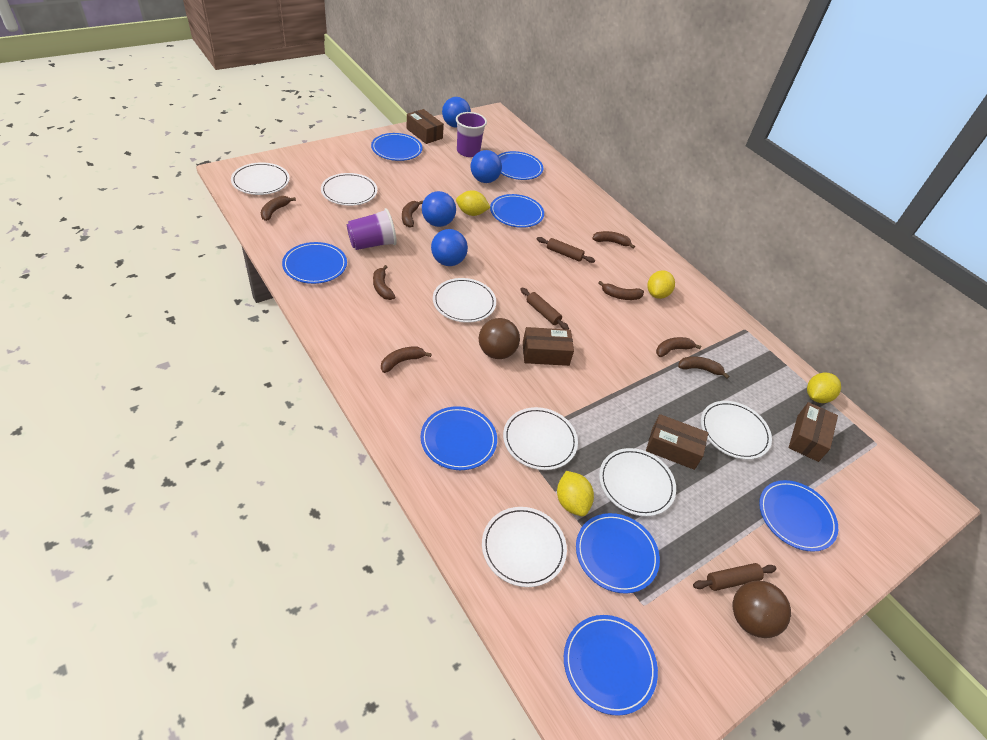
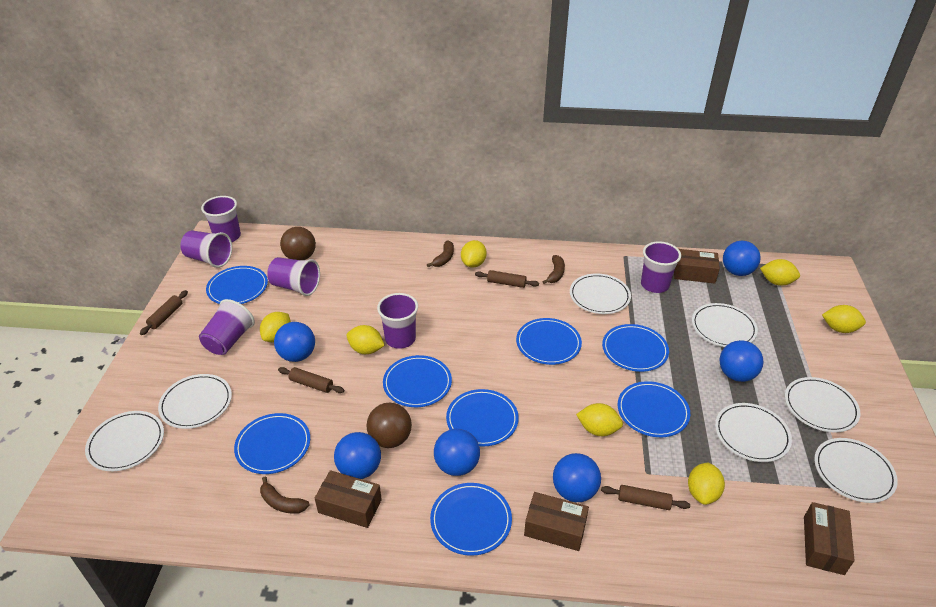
blue ball: [422,191,456,227] [431,229,468,266] [442,97,471,128] [470,150,502,183] = 4 -> [274,322,315,362] [334,432,381,479] [434,429,480,476] [553,453,601,502] [719,340,763,382] [723,241,761,276] = 6
brown banana: [261,196,296,221] [373,265,396,300] [381,346,432,373] [402,201,423,228] [592,231,635,249] [598,281,644,300] [656,337,701,357] [678,356,729,379] = 8 -> [260,477,309,514] [427,240,454,267] [542,255,565,284] = 3
brown rolling pin: [520,288,569,330] [537,237,595,263] [693,563,777,591] = 3 -> [140,290,188,335] [278,367,344,393] [475,270,539,288] [601,485,690,510] = 4
purple cup: [347,208,397,250] [456,112,487,157] = 2 -> [180,230,232,268] [199,299,255,355] [201,196,241,242] [267,257,320,296] [377,293,418,349] [641,241,681,293] = 6
yellow lemon: [456,190,490,216] [557,471,594,516] [647,270,675,299] [807,373,841,403] = 4 -> [260,312,291,342] [347,325,385,354] [461,240,487,268] [576,403,623,436] [688,462,725,505] [760,259,800,286] [822,305,866,333] = 7

